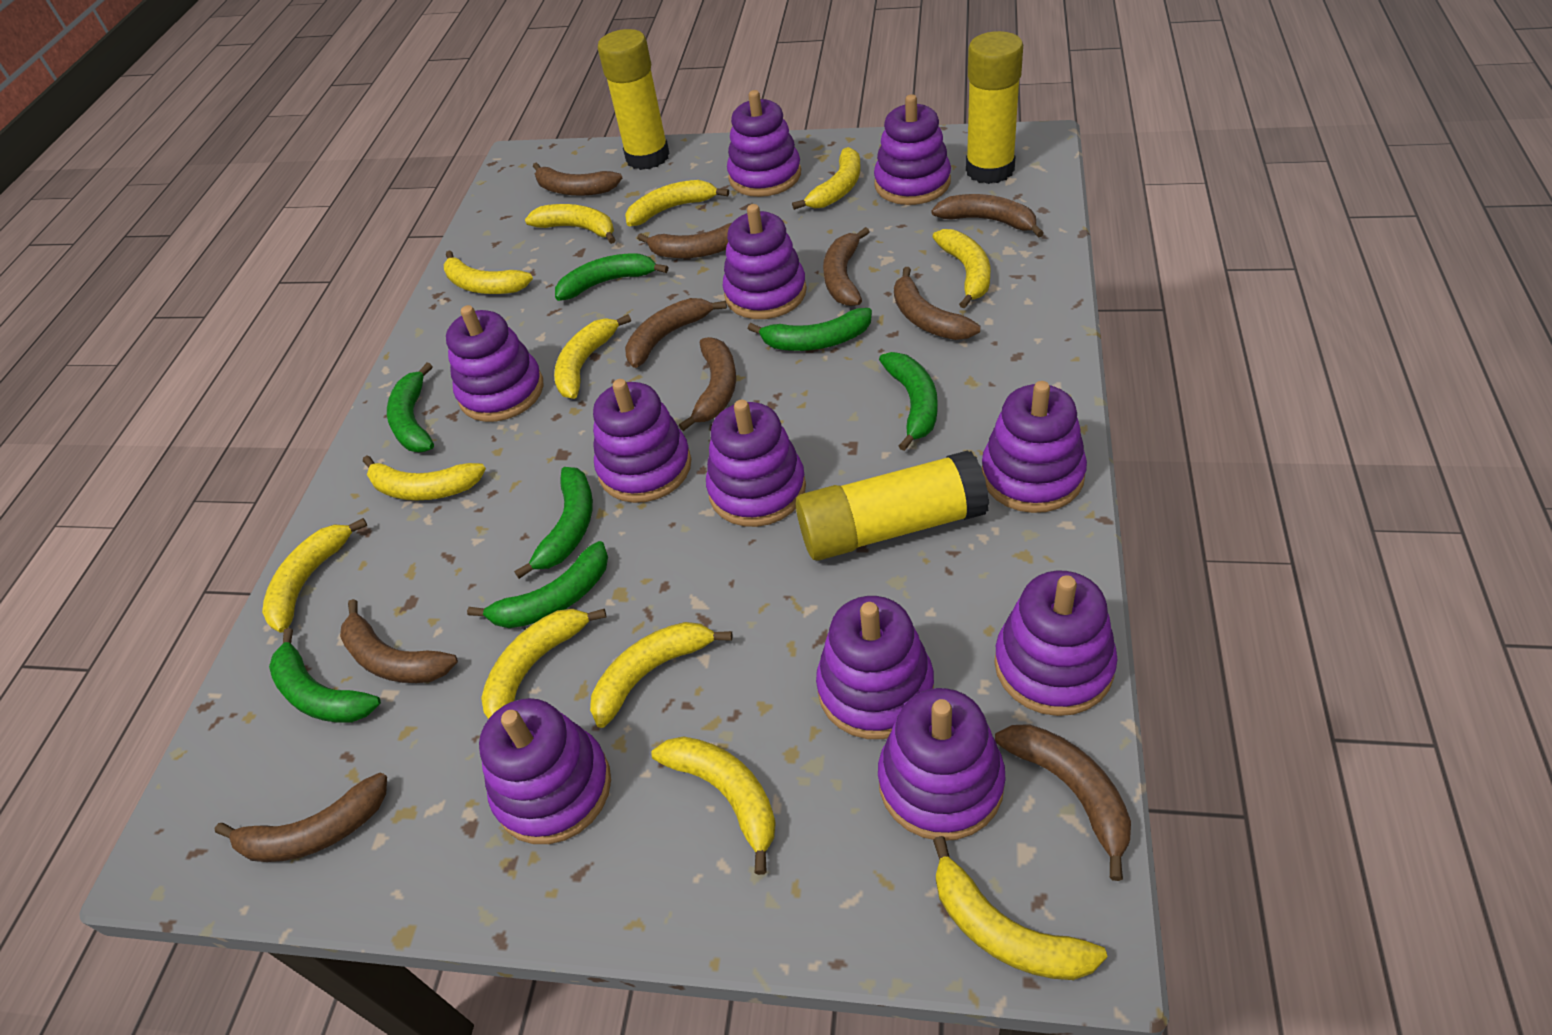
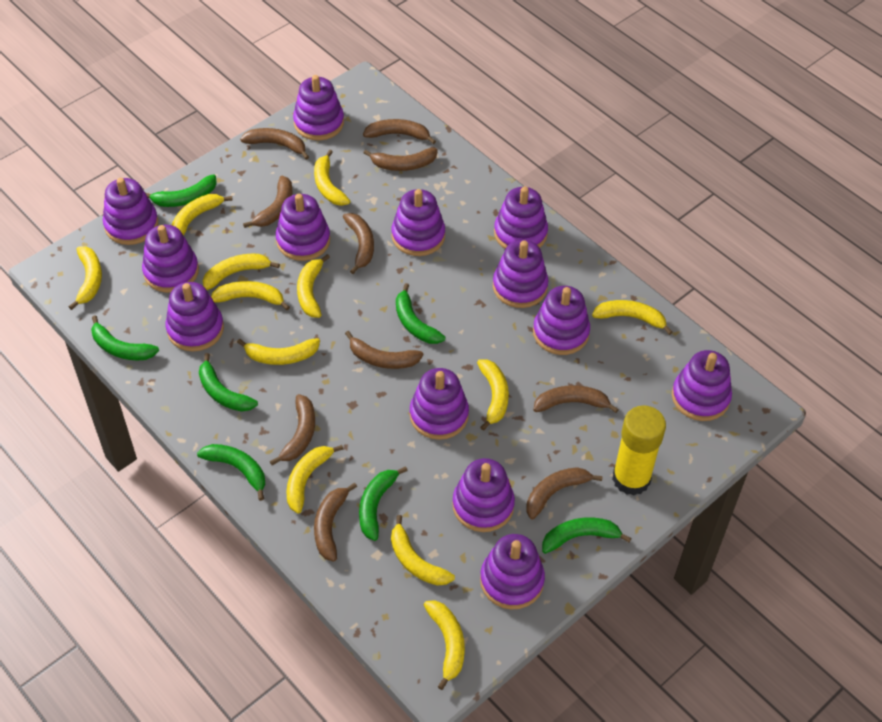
purple stacking toy: [446,305,543,422] [479,698,611,844] [593,379,691,503] [706,400,806,527] [723,204,807,319] [727,90,801,197] [816,596,934,739] [874,94,951,205] [878,688,1006,840] [982,381,1087,513] [995,571,1117,716] = 11 -> [103,178,158,245] [142,225,199,293] [165,282,224,351] [276,194,330,261] [293,75,344,140] [392,189,445,256] [410,368,469,440] [452,458,515,532] [480,534,545,610] [493,240,548,308] [494,187,548,249] [533,286,590,355] [672,350,732,421] = 13
yellow glue stick: [598,29,670,170] [796,450,989,561] [966,31,1023,184] = 3 -> [612,405,666,496] = 1

